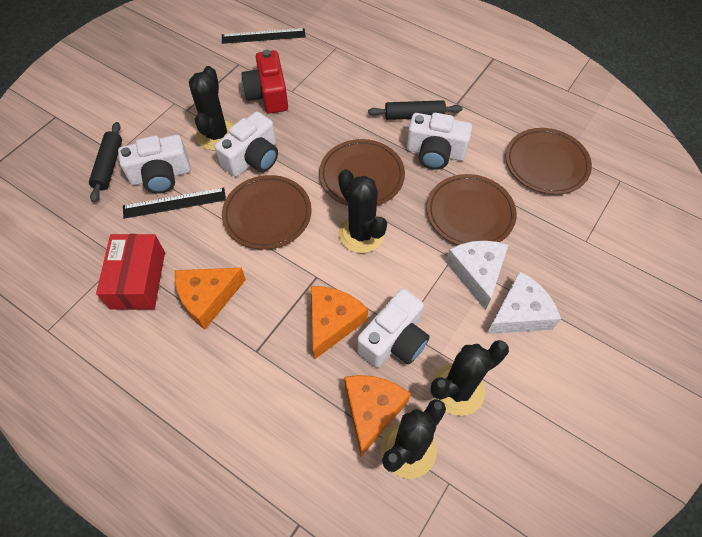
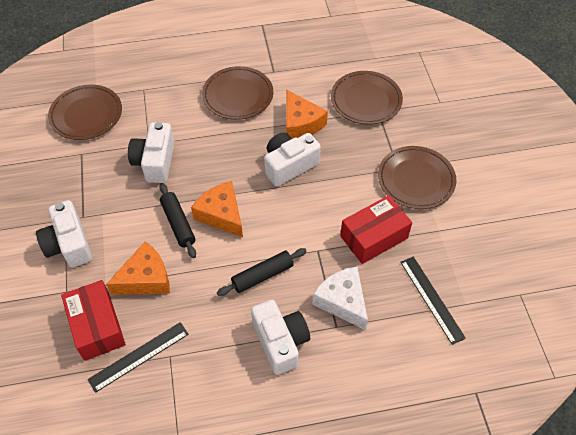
black cactus: [189,66,234,151] [338,169,387,253] [380,399,446,479] [431,340,509,416] = 4 -> none = 0
red box: [96,234,165,310] = 1 -> [61,280,126,361] [340,195,412,264] = 2
red camera: [241,50,288,113] = 1 -> none = 0
white cheese: [446,241,508,310] [487,271,561,334] = 2 -> [312,267,368,330] = 1

